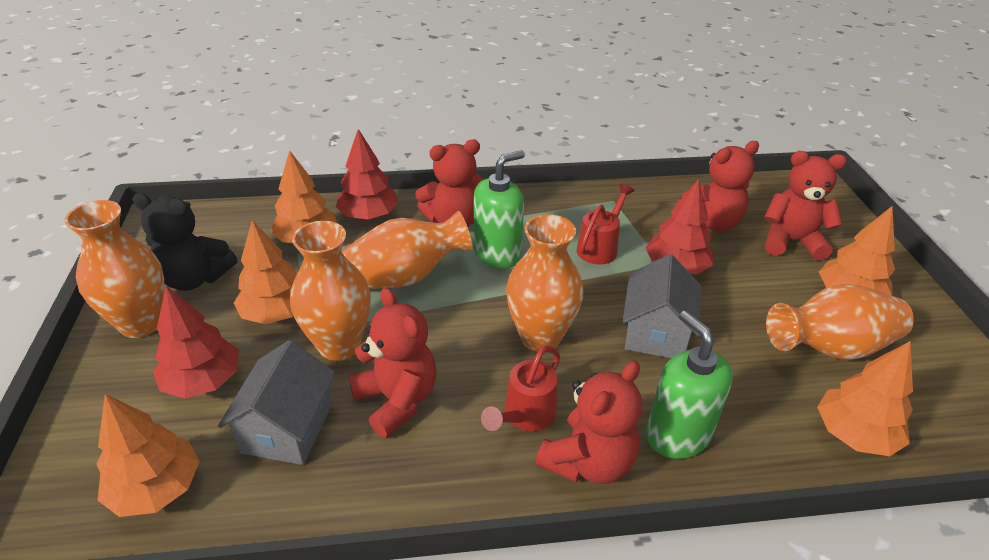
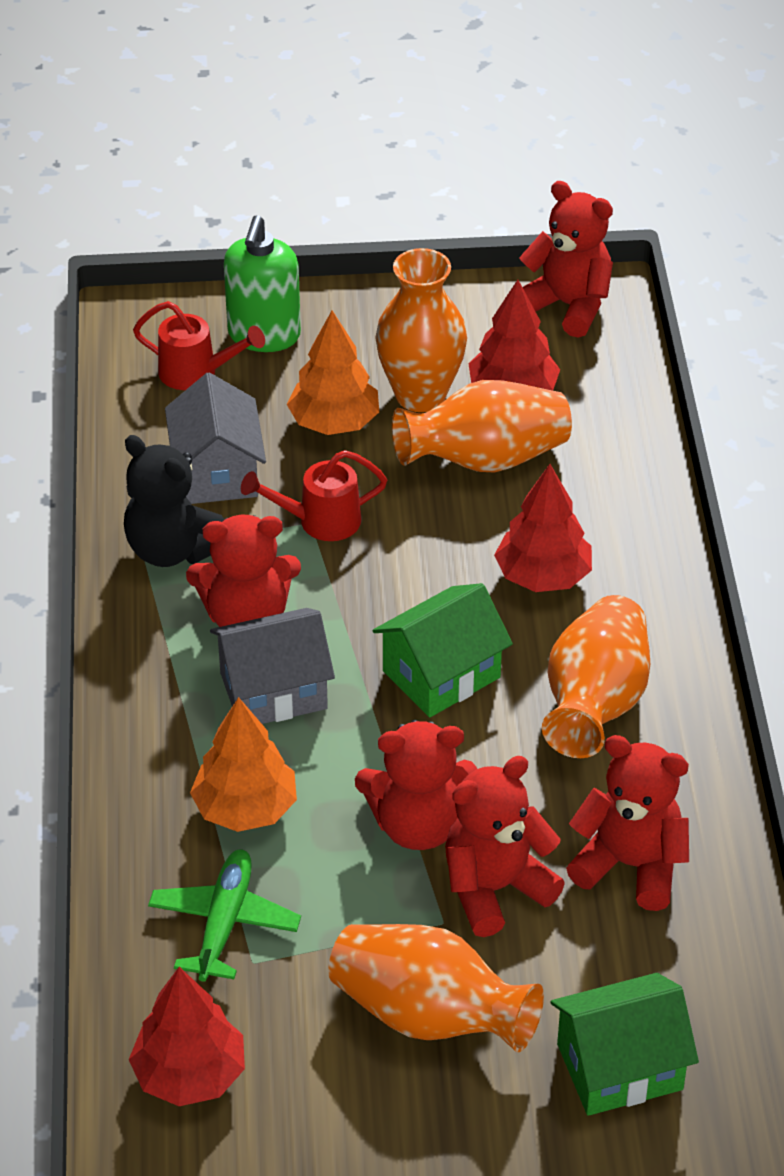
green house: none = 0 -> [372,583,513,718] [550,973,699,1116] = 2
green plane: none = 0 -> [148,849,301,982] = 1
green soap dispenser: [474,150,525,269] [646,311,733,459] = 2 -> [224,215,301,352] = 1
orange tree: [97,394,200,517] [234,220,297,324] [271,150,337,243] [817,341,913,456] [819,206,895,296] = 5 -> [190,697,297,832] [287,310,379,435] = 2
orange vase: [64,200,164,338] [290,221,371,361] [341,211,472,289] [506,214,583,352] [766,284,914,360] = 5 -> [328,924,544,1052] [375,248,467,412] [392,380,572,473] [542,595,650,758] = 4

